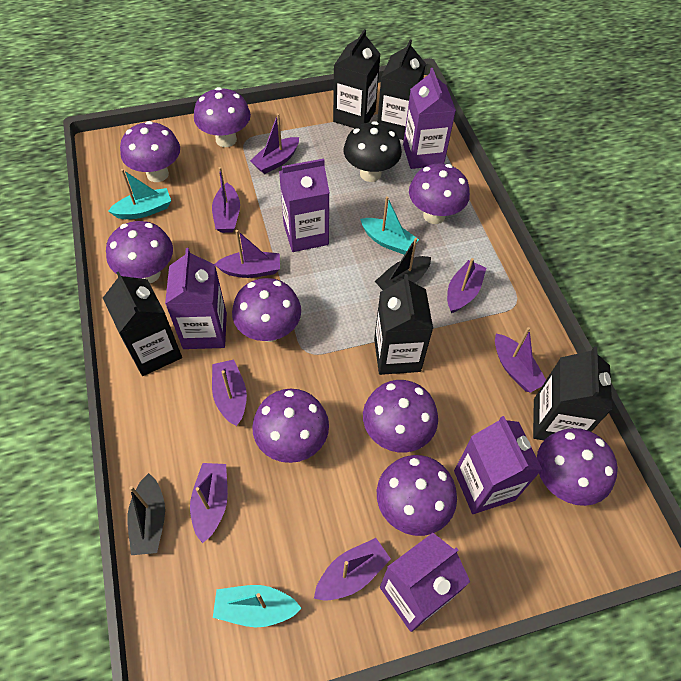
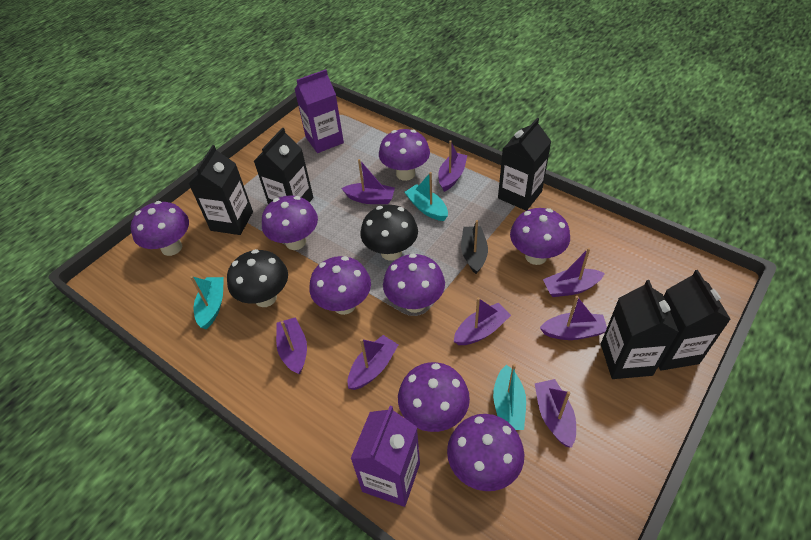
black boat: [127,473,165,555] [375,238,431,290] = 2 -> [461,220,488,274] = 1
black mushroom: [344,121,402,182] = 1 -> [227,249,288,307] [361,205,418,261] = 2
purple carton: [165,248,227,349] [279,159,330,252] [380,533,470,632] [403,68,456,169] [454,416,542,514] = 5 -> [295,69,344,153] [350,406,420,507] = 2
purple mushroom: [106,221,173,283] [120,121,180,182] [194,87,251,147] [232,278,301,342] [252,389,329,463] [363,380,438,452] [377,455,457,536] [409,164,470,224] [537,428,618,506] = 9 -> [131,201,189,256] [262,196,318,250] [309,256,371,315] [379,129,430,181] [383,254,445,313] [398,362,470,432] [447,414,525,491] [510,208,570,265] = 8

